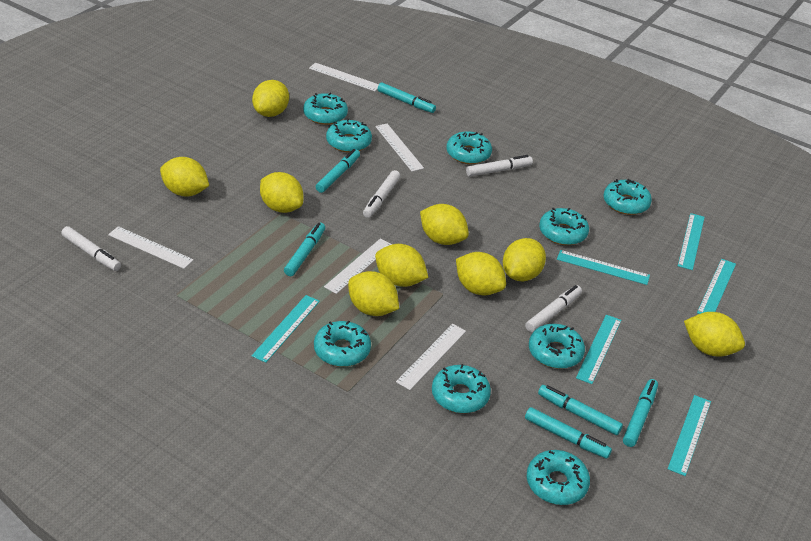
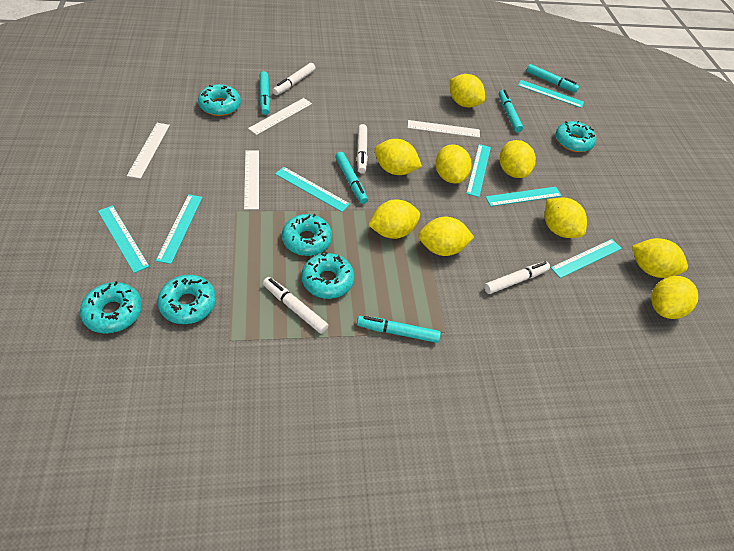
turquoise donut: [303,93,348,125] [314,321,371,367] [326,119,372,153] [432,364,491,413] [446,131,492,164] [526,450,590,505] [529,324,585,369] [539,208,589,245] [604,179,652,215] = 9 -> [80,281,142,334] [157,275,216,324] [198,84,241,116] [282,214,332,256] [302,252,354,299] [556,121,596,152] = 6
turquoise marker: [284,223,325,276] [316,149,360,193] [378,83,436,113] [525,407,612,459] [538,385,623,435] [623,379,658,447] = 6 -> [260,71,270,115] [335,152,368,204] [357,316,441,343] [499,90,523,132] [526,64,579,93] = 5
turquoise ruler: [252,295,320,363] [557,250,650,285] [576,315,621,384] [668,395,711,476] [678,213,705,270] [697,259,736,314] = 6 -> [98,205,149,273] [156,194,203,264] [275,167,350,212] [466,144,491,197] [485,187,562,206] [518,80,584,108] [551,239,622,278] = 7
white ruler: [108,226,194,269] [309,63,379,91] [324,238,392,294] [375,124,424,172] [396,324,466,390] = 5 -> [127,123,170,179] [244,150,259,210] [248,98,312,135] [408,120,480,138] = 4

